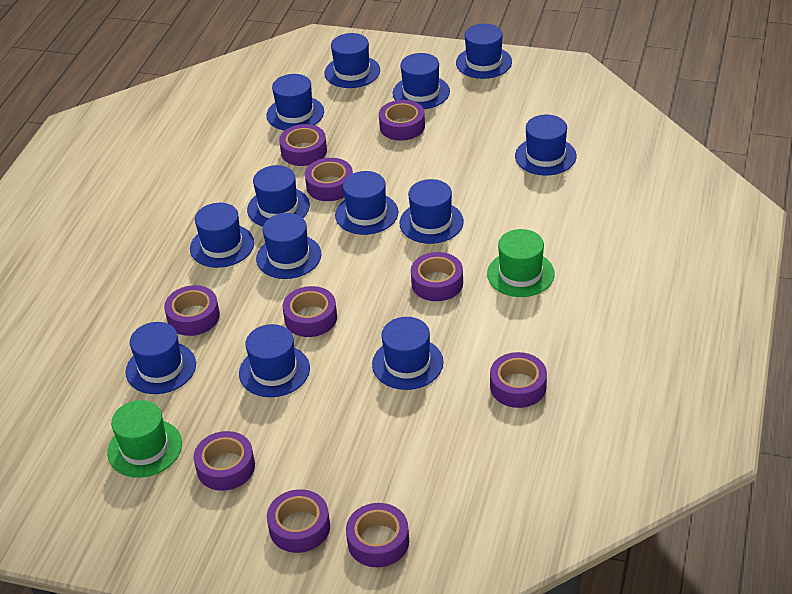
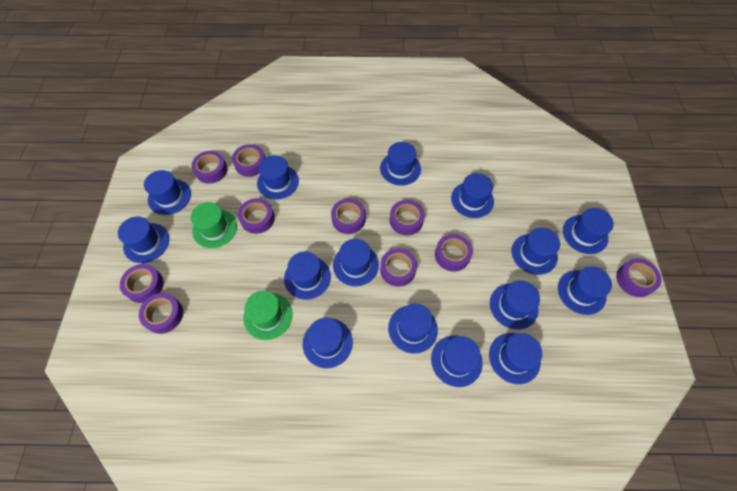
blue hat: [126,322,196,394] [190,203,254,268] [239,324,310,397] [247,165,310,227] [256,213,321,279] [266,74,324,131] [324,33,380,88] [335,171,398,235] [372,317,444,390] [393,53,450,109] [399,179,464,244] [456,24,512,79] [515,115,577,175] = 13 -> [118,217,169,263] [144,170,191,215] [257,155,299,200] [284,252,331,300] [303,318,353,368] [333,239,379,286] [380,142,421,186] [388,303,438,354] [431,335,482,387] [451,173,494,218] [489,333,542,384] [490,281,540,330] [512,228,560,275] [558,266,612,315] [563,208,614,254] = 15

